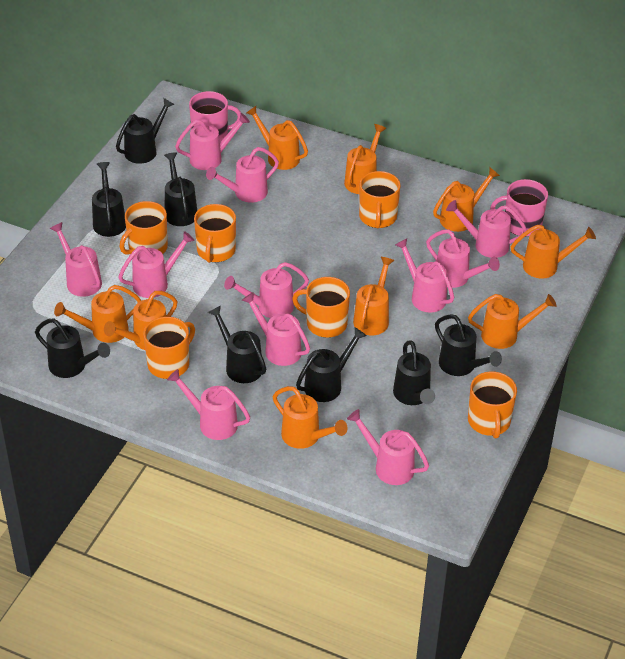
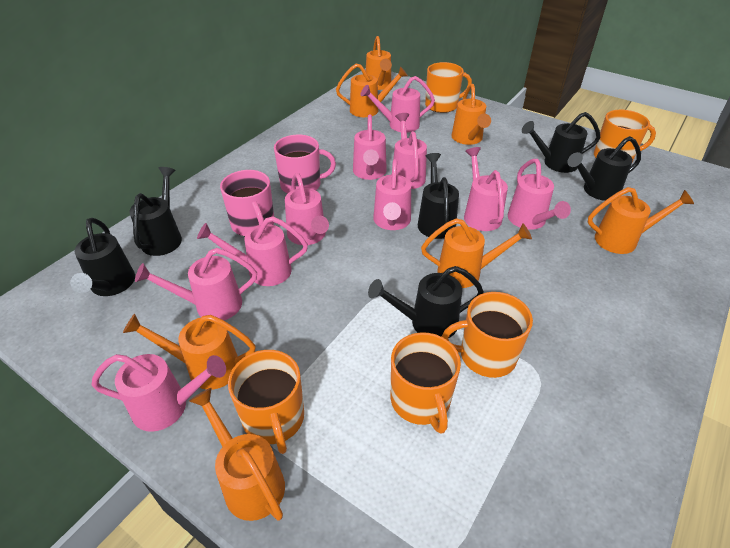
black watering can: [35,318,110,378] [92,162,126,237] [116,98,175,164] [164,152,197,226] [208,305,266,383] [296,327,367,402] [393,340,435,405] [435,314,502,376] = 8 -> [70,218,135,296] [129,167,182,256] [368,266,484,338] [418,153,459,239] [522,112,600,173] [567,136,641,201] = 6
orange mug: [119,201,168,254] [143,316,195,379] [194,204,236,263] [292,277,350,338] [359,171,401,229] [468,371,517,438] = 6 -> [228,350,304,454] [391,332,461,434] [425,62,472,113] [441,292,533,378] [594,109,656,162] = 5
orange watering can: [54,285,141,343] [104,291,177,350] [246,106,308,170] [273,386,348,449] [344,124,387,194] [353,257,395,335] [433,168,500,232] [468,294,556,349] [511,224,596,279] = 9 -> [123,314,256,390] [189,387,285,521] [336,64,408,117] [366,36,392,90] [421,218,532,288] [451,84,491,145] [588,187,694,254] = 7
pink watering can: [50,222,102,297] [118,231,195,298] [167,369,250,440] [175,113,250,170] [206,147,279,203] [224,262,309,318] [242,292,310,366] [347,409,429,485] [395,238,454,312] [426,230,500,288] [446,200,527,258] = 11 -> [92,354,226,432] [135,248,257,320] [197,216,308,286] [285,173,329,245] [353,114,387,180] [360,76,435,133] [373,159,411,230] [393,113,427,189] [464,147,508,231] [508,159,571,230] = 10

